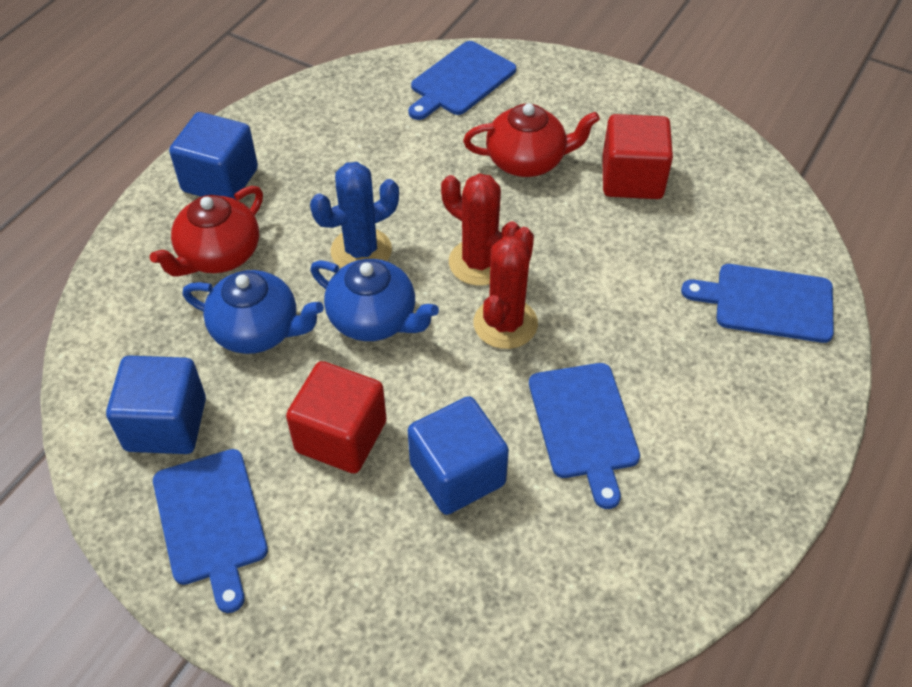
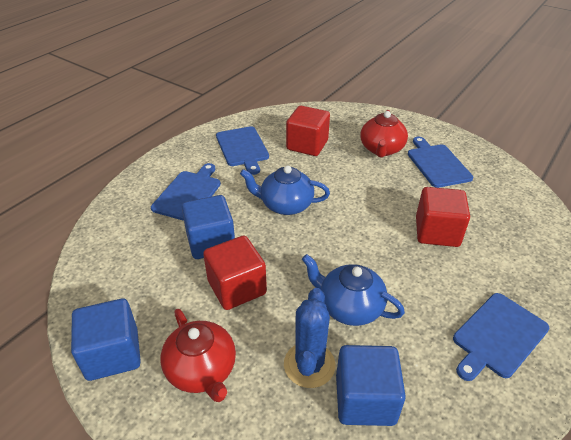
red cactus: [441,173,520,286] [474,227,538,349] = 2 -> none = 0
red cube: [286,361,387,474] [602,114,673,199] = 2 -> [203,236,267,310] [286,106,330,156] [416,187,470,247] = 3

